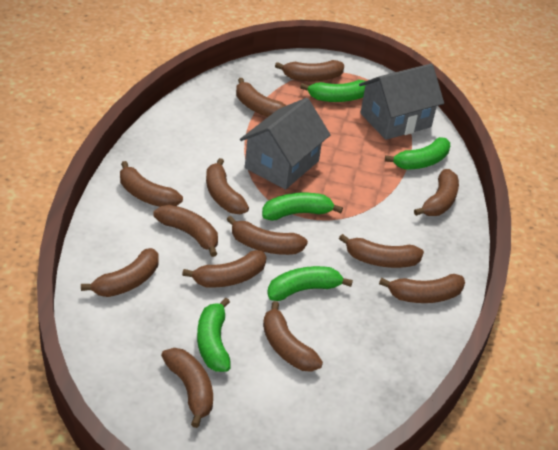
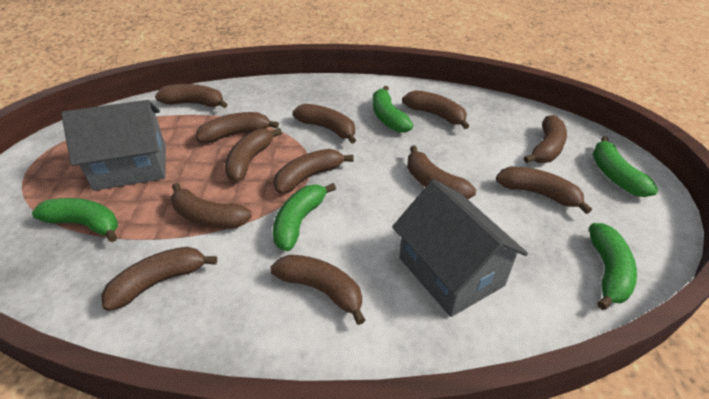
brown banana: [81,248,159,297] [120,161,183,207] [153,205,218,257] [161,348,213,428] [182,250,266,288] [206,158,249,214] [226,216,308,255] [236,78,286,117] [263,301,323,372] [275,60,344,81] [339,234,424,268] [379,274,465,303] [414,169,459,216] = 13 -> [101,247,217,311] [155,84,227,108] [171,183,252,229] [196,112,279,143] [225,128,282,182] [270,255,365,325] [273,149,353,194] [292,104,356,144] [402,90,469,129] [407,145,476,199] [496,167,592,214] [524,115,567,163] = 12

